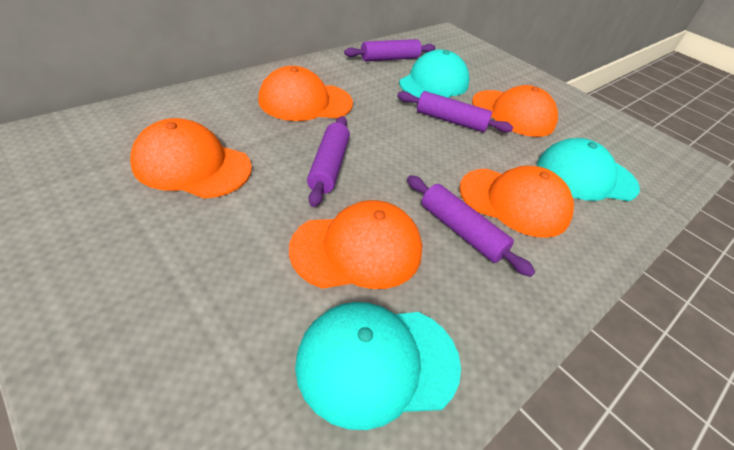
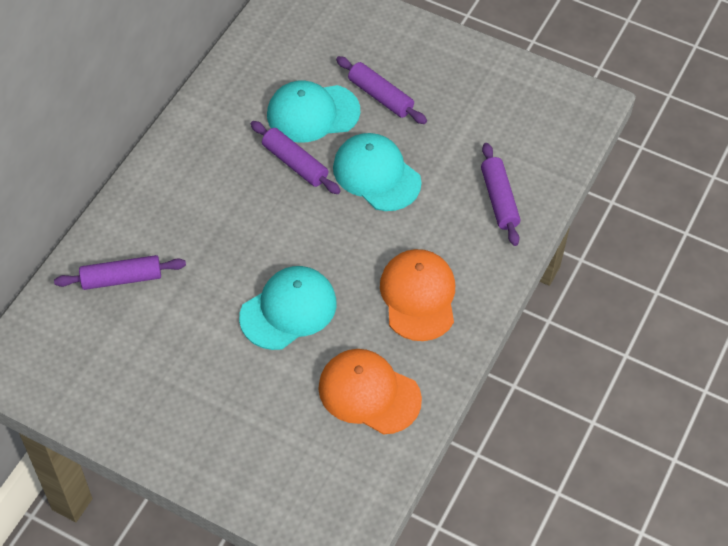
orange cap: [130,118,252,198] [258,66,353,121] [289,200,422,289] [459,165,574,238] [472,85,558,137] = 5 -> [318,349,422,435] [380,249,455,341] = 2

